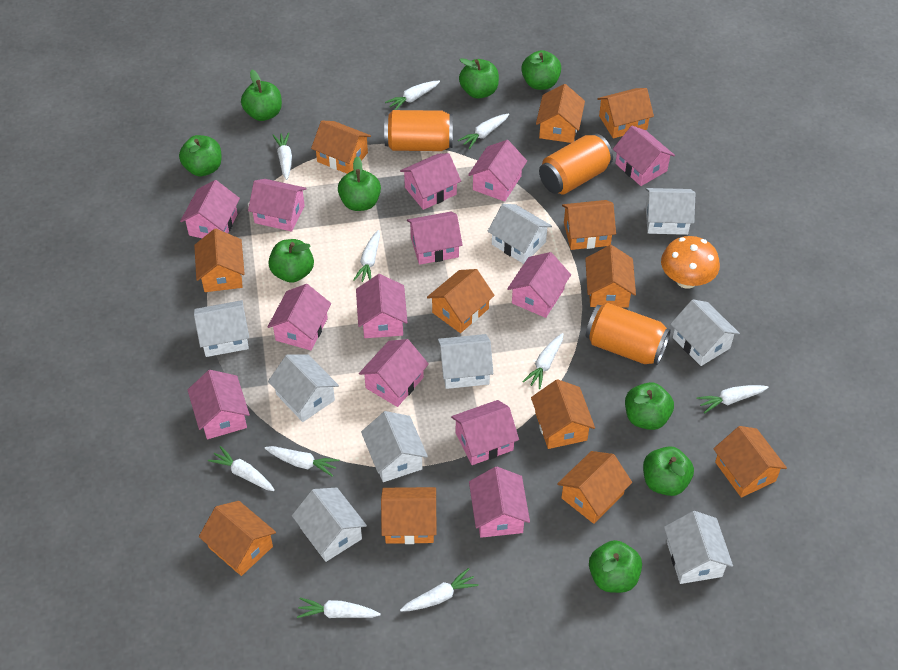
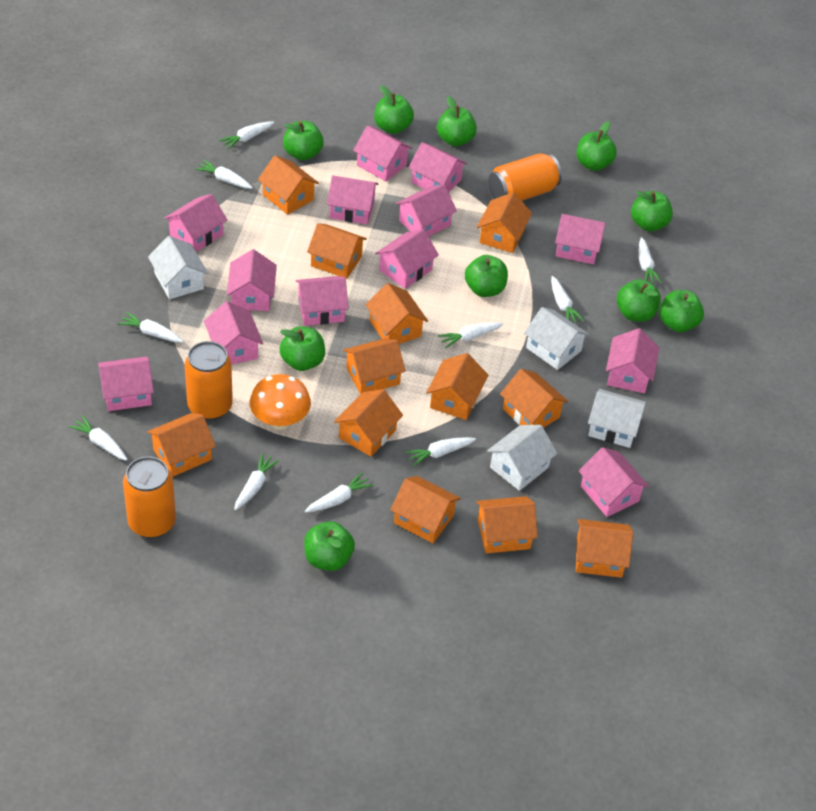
green apple: [179,135,222,176] [241,70,282,121] [268,239,314,283] [338,156,381,211] [459,58,499,99] [521,50,561,90] [589,540,642,593] [625,382,674,430] [643,446,694,496] = 9 -> [280,327,325,371] [283,121,324,161] [304,521,355,571] [374,85,414,134] [437,96,477,146] [465,255,508,297] [577,121,617,171] [617,279,661,322] [631,191,673,231] [659,290,704,332] = 10
white house: [194,300,249,357] [268,355,339,422] [292,488,367,562] [361,411,428,482] [438,334,493,389] [488,204,552,264] [645,188,696,235] [664,511,733,584] [671,299,740,366] = 9 -> [148,236,208,299] [487,425,558,491] [524,307,590,370] [588,389,647,448] = 4

